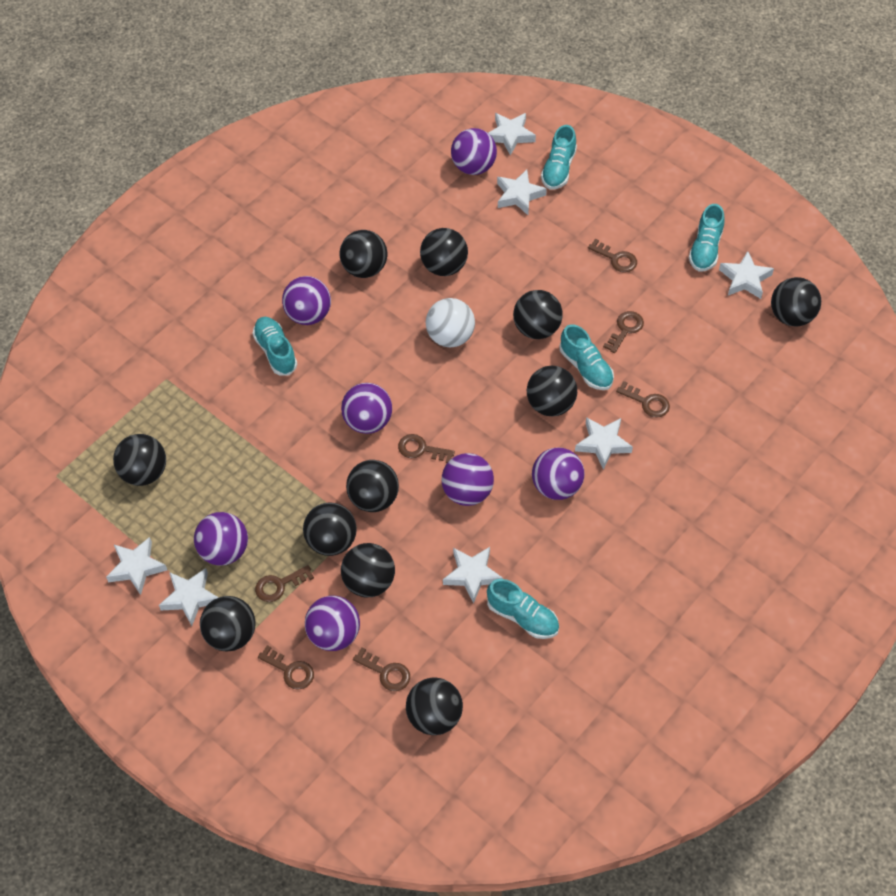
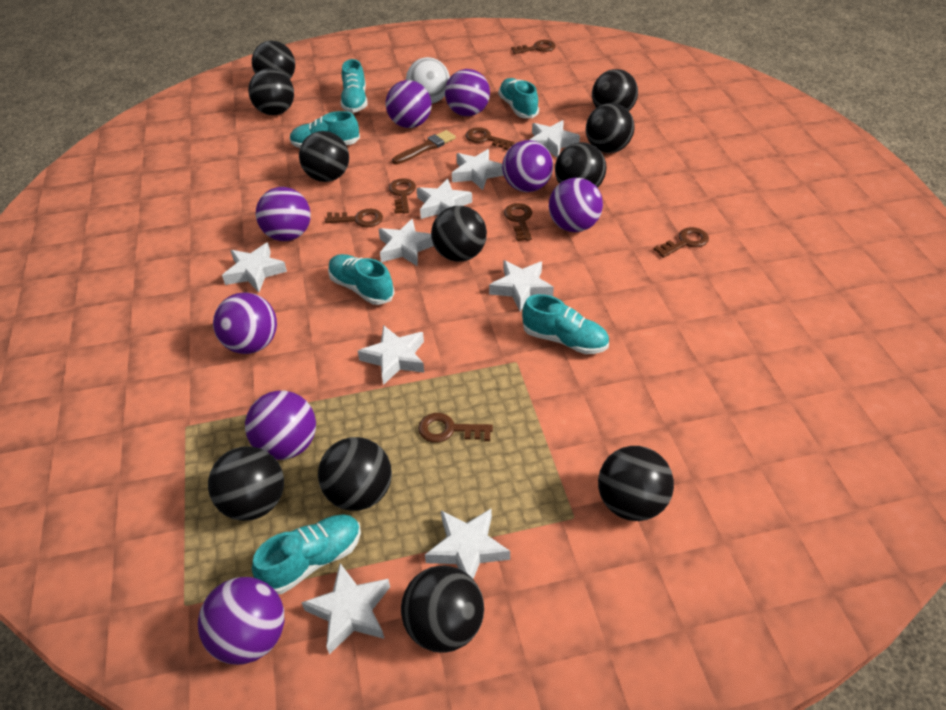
brown brush: none = 0 -> [392,130,456,164] = 1
purple ball: [194,512,248,566] [282,276,331,325] [305,596,360,651] [341,383,392,434] [441,453,494,506] [451,128,497,175] [532,448,584,500] = 7 -> [198,577,284,665] [213,292,277,354] [245,391,316,460] [256,187,311,241] [386,80,432,128] [445,69,490,116] [502,140,553,192] [549,178,603,232] = 8
turquoise shoe: [252,317,297,375] [487,579,559,639] [541,125,577,190] [560,324,614,390] [689,204,725,272] = 5 -> [252,514,361,594] [290,111,360,148] [328,254,395,305] [341,59,367,113] [498,78,539,118] [522,294,609,354] = 6
white star: [106,537,167,595] [159,568,219,626] [443,547,503,604] [488,113,536,156] [497,170,547,215] [575,417,633,470] [719,251,774,299] = 7 -> [222,242,287,292] [301,563,390,655] [358,325,424,385] [378,219,434,266] [417,179,472,219] [425,508,510,579] [452,149,504,190] [489,260,554,311] [530,120,580,158] = 9

